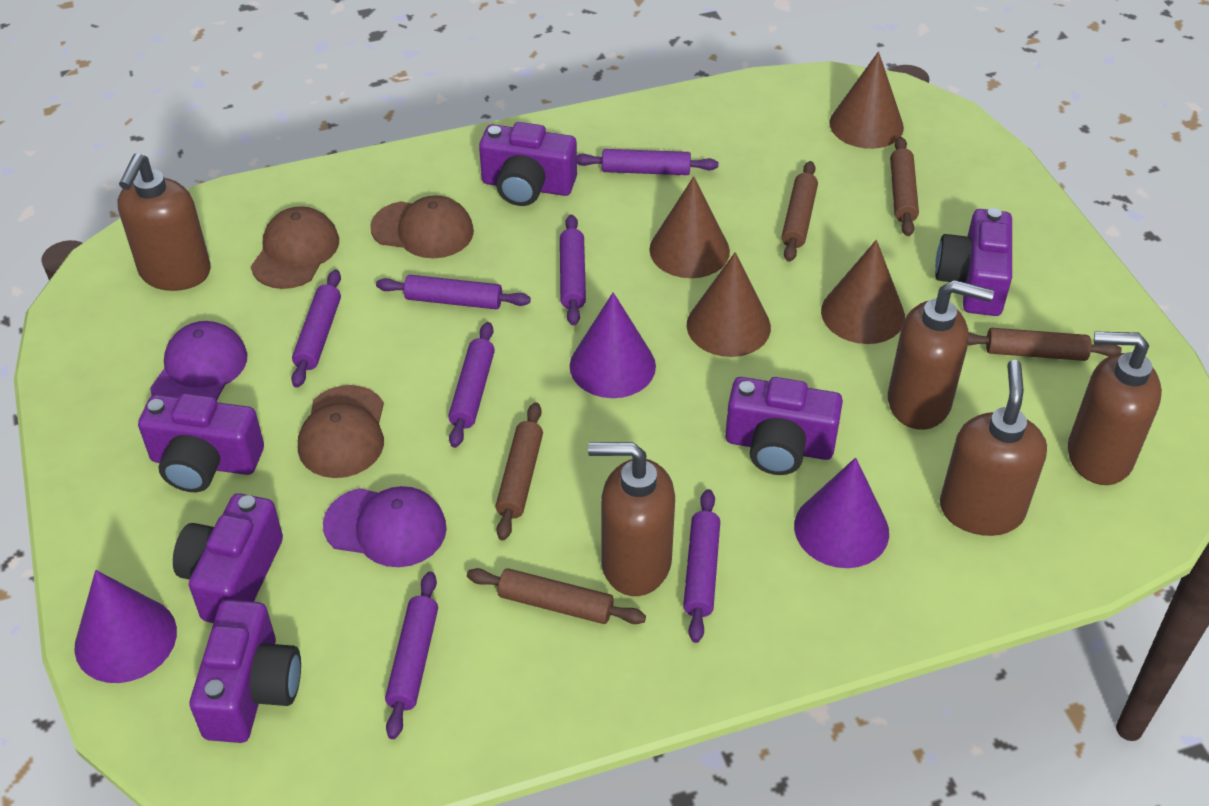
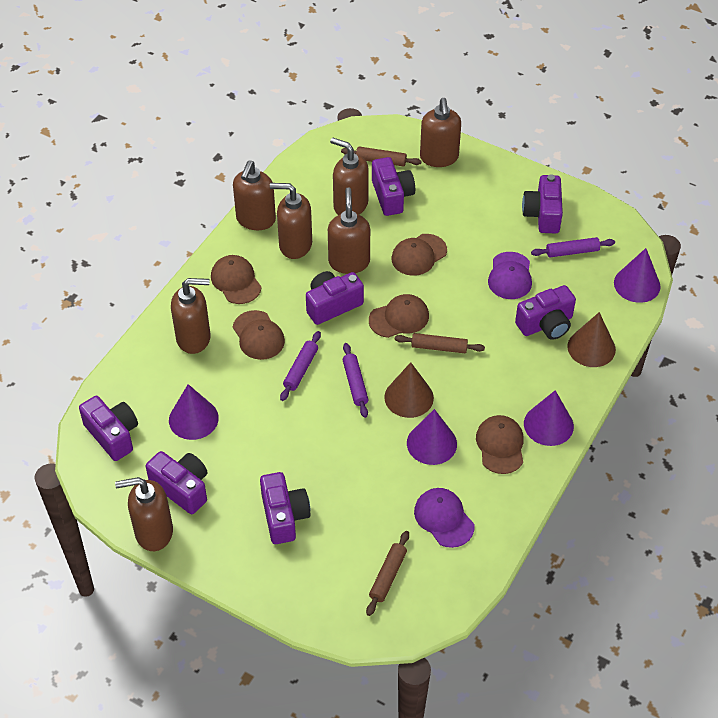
brown cap: [251,206,339,289] [298,385,384,478] [370,195,474,258] = 3 -> [211,255,262,304] [233,310,285,360] [369,294,429,338] [391,234,447,276] [476,415,524,474] = 5
brown cone: [649,176,730,278] [687,252,771,357] [821,240,905,344] [829,51,904,149] = 4 -> [384,362,434,418] [567,312,616,367] = 2
brown rolling pin: [467,568,646,624] [496,402,543,540] [782,161,818,262] [890,137,919,236] [968,328,1122,361] = 5 -> [341,147,422,166] [366,531,409,616] [395,333,485,353] = 3
brown soap dispenser: [118,153,211,291] [588,442,675,596] [888,280,994,430] [940,360,1047,536] [1068,332,1162,485] = 5 -> [115,477,173,551] [171,278,211,354] [233,161,276,230] [270,183,312,259] [328,187,370,274] [330,137,369,215] [420,98,461,167] = 7
purple camera: [138,394,264,492] [173,493,283,623] [190,600,301,743] [479,122,577,206] [725,377,843,475] [935,208,1012,316] = 6 -> [79,396,138,461] [146,451,207,514] [260,472,311,544] [306,271,364,325] [372,157,415,216] [515,285,576,340] [522,174,563,234] = 7
purple cone: [74,570,177,683] [570,292,656,398] [794,457,889,568] = 3 -> [169,384,219,440] [407,409,457,465] [524,390,574,446] [614,248,661,303] = 4
purple rolling pin: [291,270,341,388] [376,275,531,309] [385,571,438,739] [448,322,495,448] [560,215,586,326] [577,149,718,175] [683,489,720,643] = 7 -> [280,331,321,401] [343,343,369,418] [531,237,615,257] = 3

